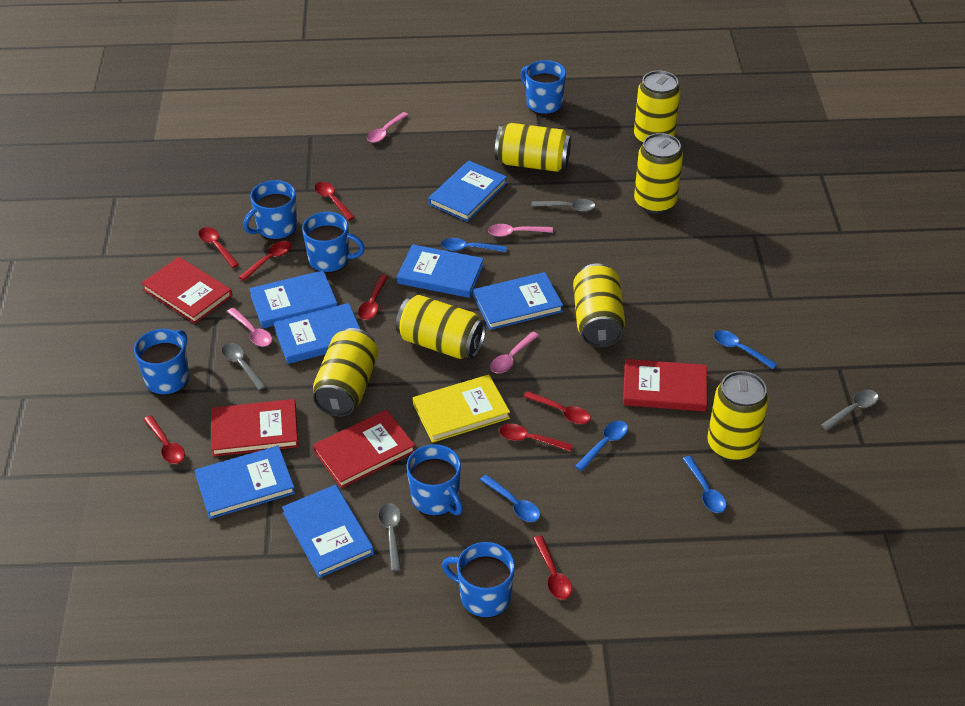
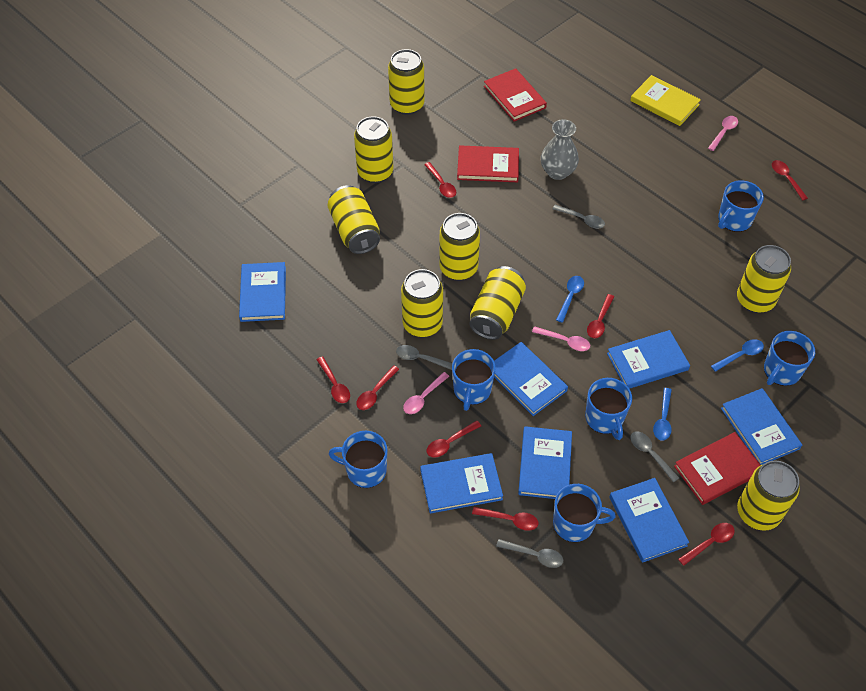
blue spoon: [441,238,507,252] [480,474,540,522] [575,421,628,471] [683,456,726,513] [714,330,777,369] = 5 -> [556,276,584,323] [653,388,672,440] [711,339,764,372] = 3
grey vase: none = 0 -> [541,119,579,180] = 1
pink spoon: [227,307,272,347] [367,112,408,143] [488,224,553,237] [490,332,539,373] = 4 -> [403,372,449,414] [532,326,590,351] [708,116,738,151] = 3
red book: [141,257,232,324] [211,399,299,457] [313,410,415,488] [623,359,707,411] = 4 -> [457,145,519,182] [484,68,547,122] [674,432,761,505] = 3
yellow can: [313,328,378,416] [396,295,486,359] [495,123,571,172] [573,263,625,347] [634,71,680,145] [634,133,683,214] [707,371,769,461] = 7 -> [328,185,380,254] [354,116,394,183] [388,49,425,115] [401,269,443,338] [439,213,480,281] [469,266,526,340] [737,245,791,313] [737,461,800,531] = 8

